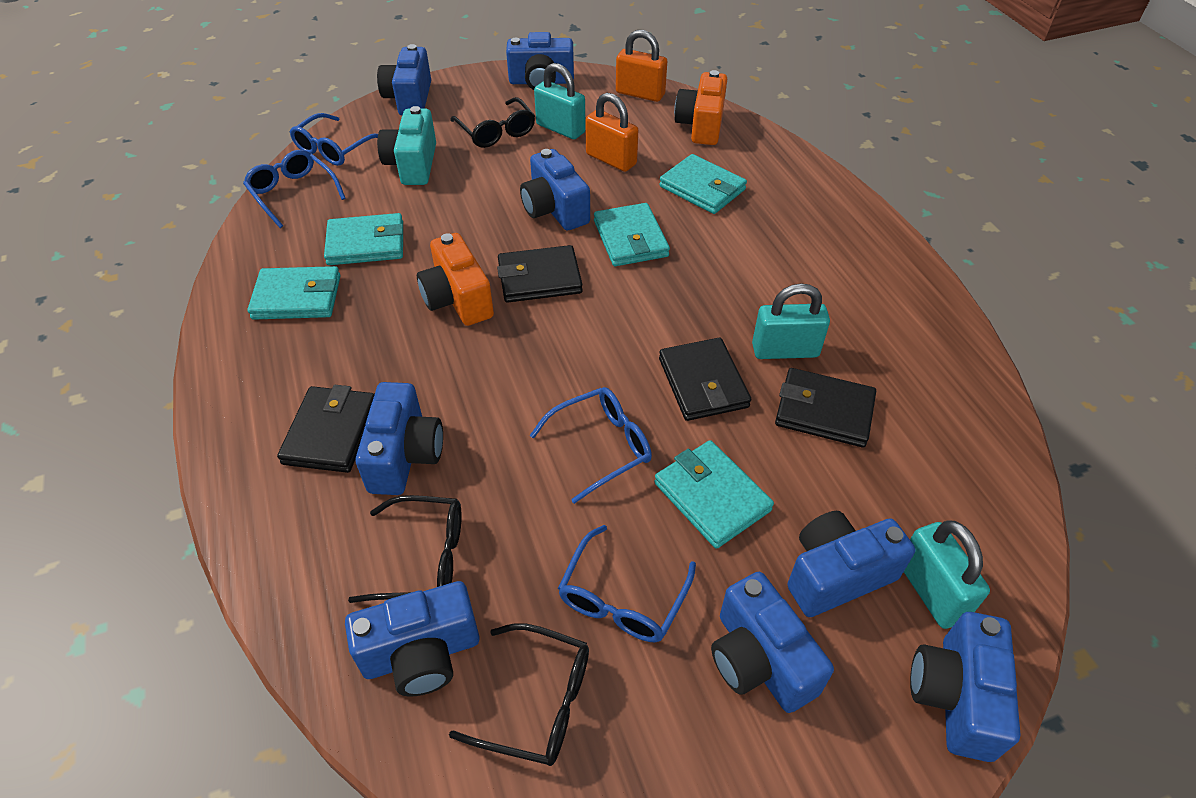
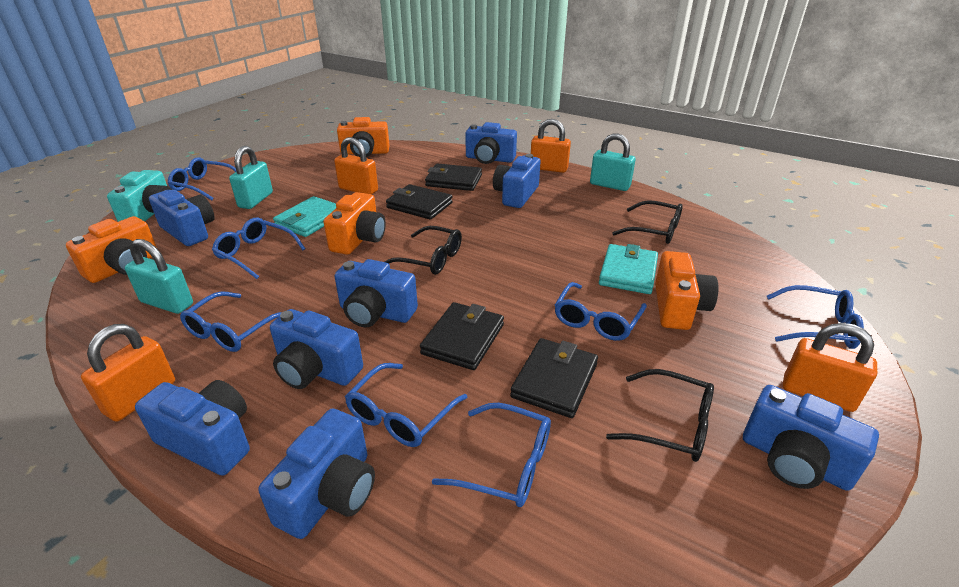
blue glasses: [243,150,346,228] [290,113,378,166] [529,387,652,504] [558,525,696,642] = 4 -> [168,157,236,200] [180,291,282,352] [212,218,305,279] [345,363,468,447] [432,403,551,507] [555,282,647,341] [767,285,864,349] = 7
orange camera: [417,233,494,326] [674,70,727,145] = 2 -> [66,216,157,283] [324,192,386,255] [337,117,390,157] [655,251,719,330] = 4
orange padlock: [585,93,638,172] [616,30,667,102] = 2 -> [81,324,175,422] [334,137,378,195] [531,119,571,173] [783,323,877,412] = 4
turquoise wallet: [247,266,341,320] [324,213,403,265] [594,203,670,266] [654,440,774,549] [659,154,747,214] = 5 -> [273,196,336,237] [599,244,658,294] = 2

